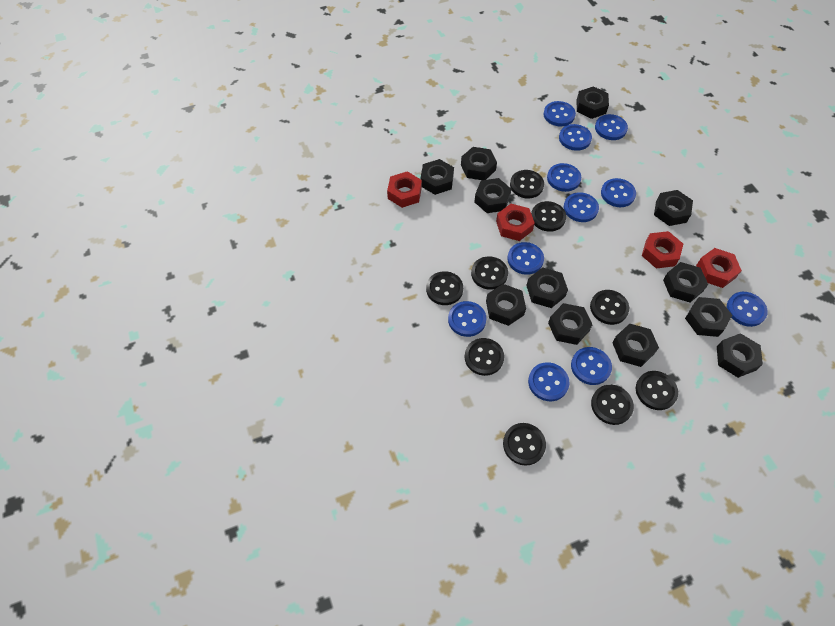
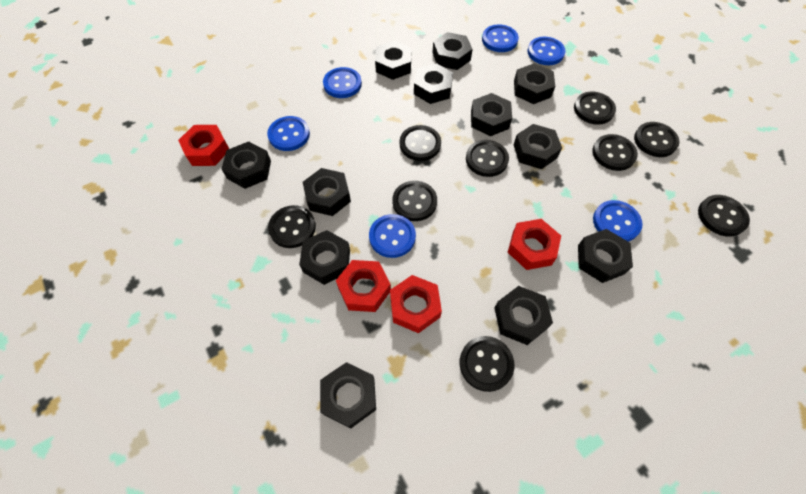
blue button: [448,301,486,337] [507,242,544,275] [528,362,569,401] [544,101,576,126] [547,163,581,192] [559,124,592,151] [564,192,599,222] [571,347,612,385] [595,114,628,140] [601,178,636,207] [727,292,768,327] = 11 -> [267,116,310,151] [323,67,362,98] [369,214,416,258] [482,24,519,52] [527,37,566,65] [593,200,643,241] = 6

